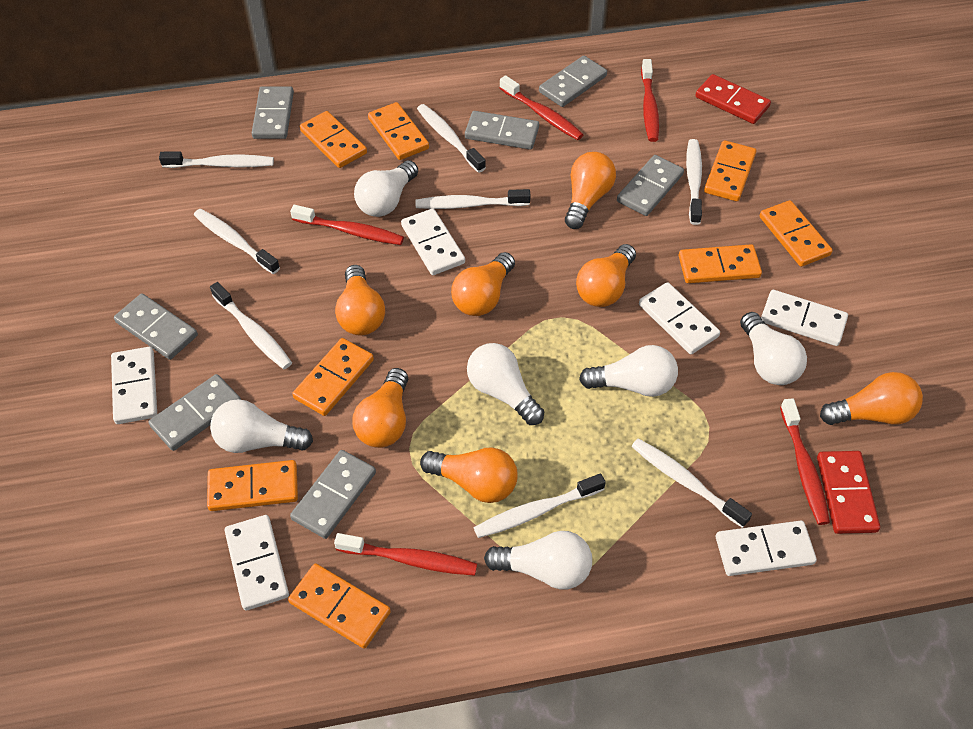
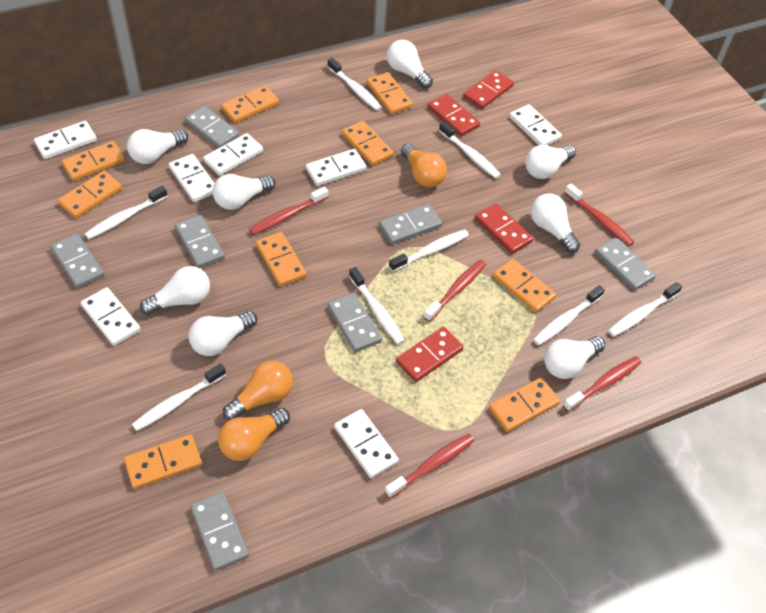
orange domino: [207,460,298,511] [288,563,391,648] [292,338,374,416] [300,111,367,168] [368,102,429,160] [679,244,762,283] [704,140,756,201] [759,200,833,267] = 8 -> [58,171,122,218] [62,141,125,181] [124,434,202,489] [221,86,279,123] [256,232,307,286] [342,121,394,166] [367,72,413,114] [489,377,560,432] [493,259,556,313] = 9
orange light bulb: [335,265,385,336] [352,368,408,448] [420,447,518,503] [451,252,515,316] [565,152,616,229] [576,244,636,307] [820,372,923,425] = 7 -> [218,408,290,461] [223,361,293,420] [401,144,447,187] = 3
red domino: [695,74,771,124] [817,451,880,534] = 2 -> [396,327,463,382] [428,94,480,136] [463,70,514,109] [475,203,533,254] = 4
white domino: [111,347,157,424] [224,515,289,611] [401,208,465,275] [639,282,720,354] [716,521,817,576] [761,290,848,346] = 6 -> [34,121,97,159] [81,287,141,346] [168,154,214,202] [203,133,263,176] [306,149,366,186] [334,409,399,478] [509,104,562,145] = 7
white light bulb: [210,399,313,453] [354,160,418,217] [467,343,544,425] [484,531,592,590] [579,345,678,397] [740,312,807,385] = 6 -> [127,129,188,164] [140,266,210,315] [189,311,257,356] [213,174,275,210] [387,39,433,89] [525,145,576,179] [531,193,580,253] [544,336,605,379] = 8

